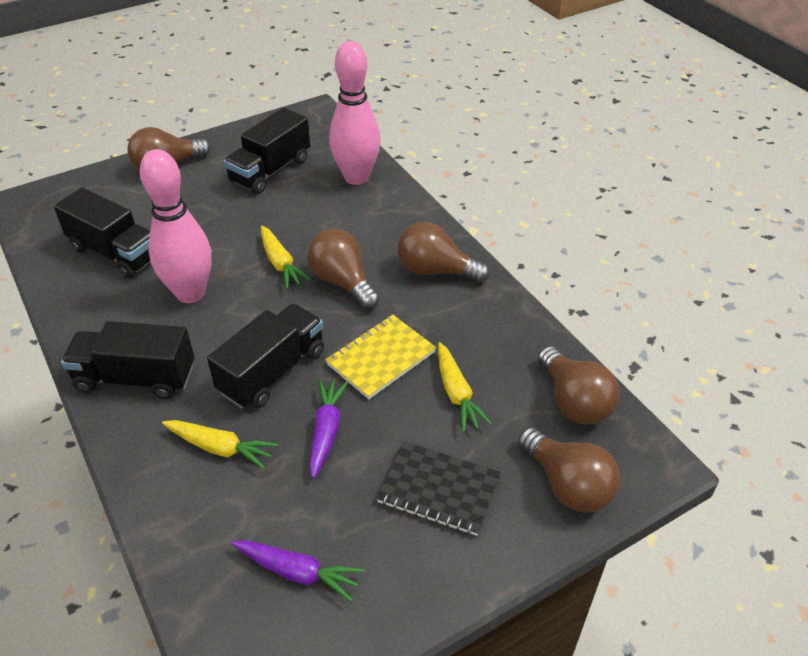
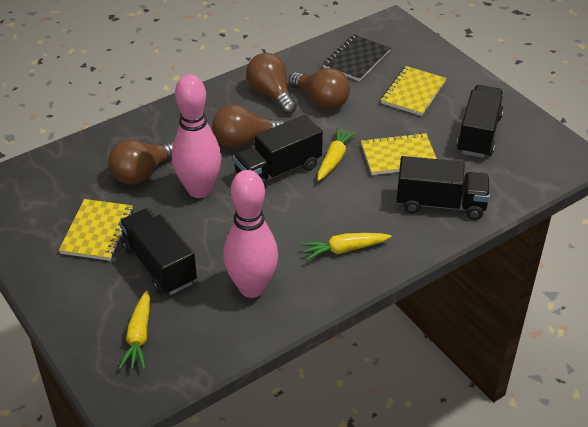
brown light bulb: [127,127,211,170] [307,228,380,309] [398,222,489,283] [518,427,620,513] [538,346,620,424] = 5 -> [108,140,174,185] [212,105,285,148] [246,53,297,114] [289,68,350,110] = 4
purple carrot: [232,540,364,602] [309,379,348,478] = 2 -> none = 0
yellow notebook: [325,315,436,399] = 1 -> [59,199,133,261] [361,133,437,175] [381,66,446,116] = 3

